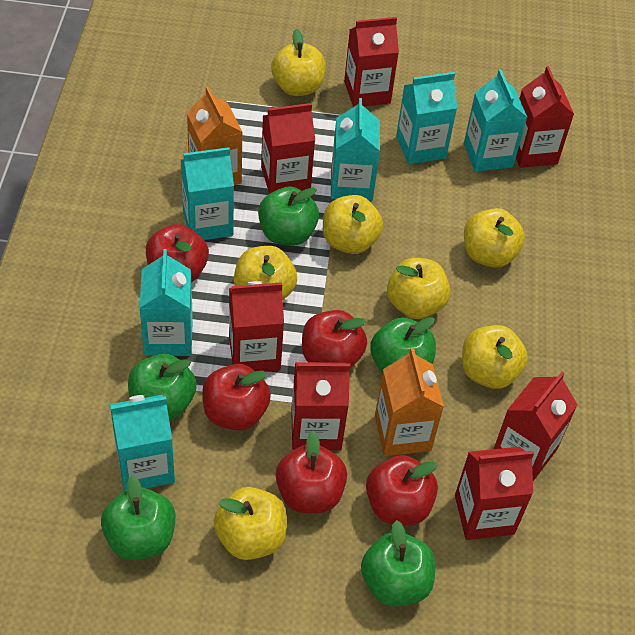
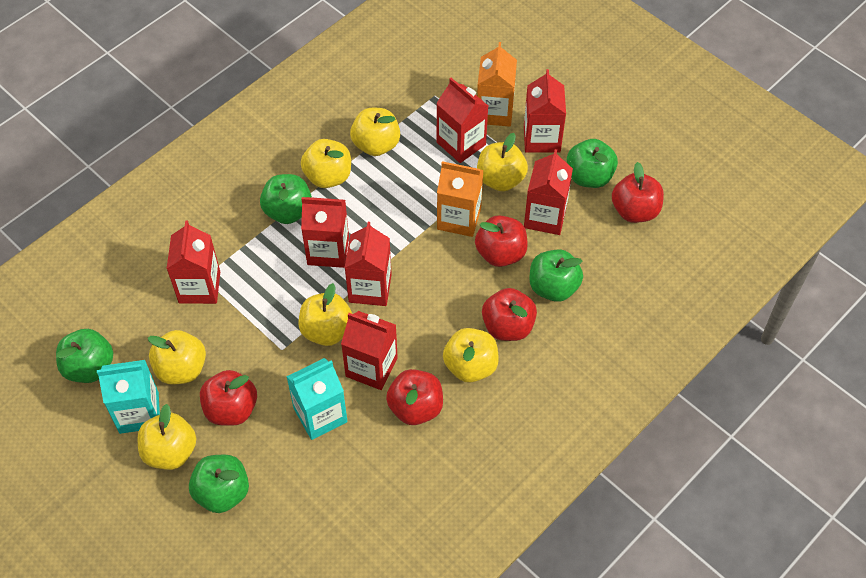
turquoise carton: [110,395,175,491] [139,249,193,356] [181,147,234,240] [331,98,380,201] [396,72,457,164] [464,69,527,172] = 6 -> [97,360,160,434] [286,358,347,440] = 2

